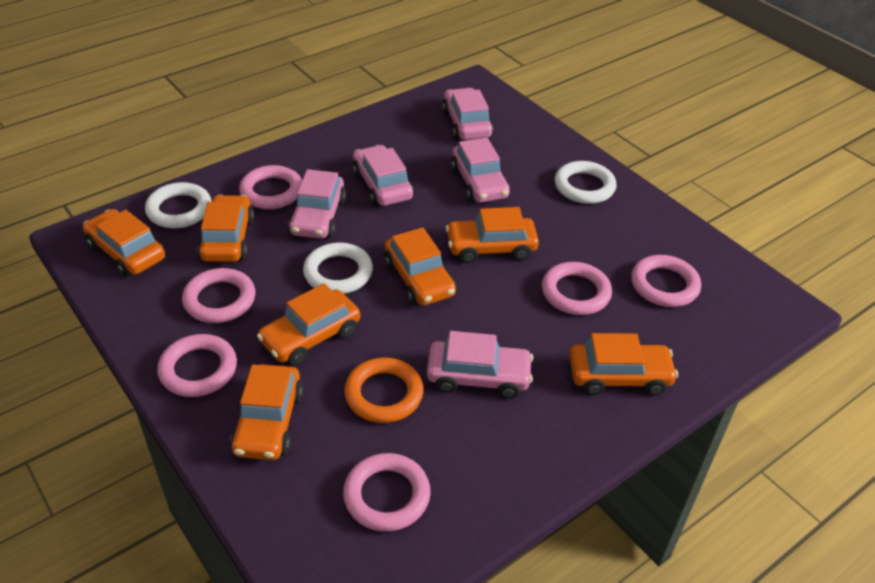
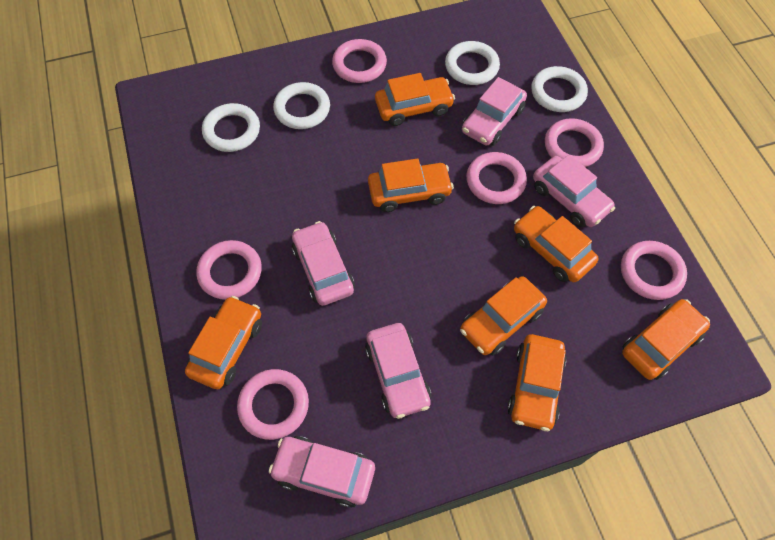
orange ring: [344,358,424,423] = 1 -> none = 0
white ring: [145,182,211,228] [303,242,373,294] [555,161,616,204] = 3 -> [202,103,260,152] [273,82,330,129] [445,41,500,85] [531,66,588,112] = 4

